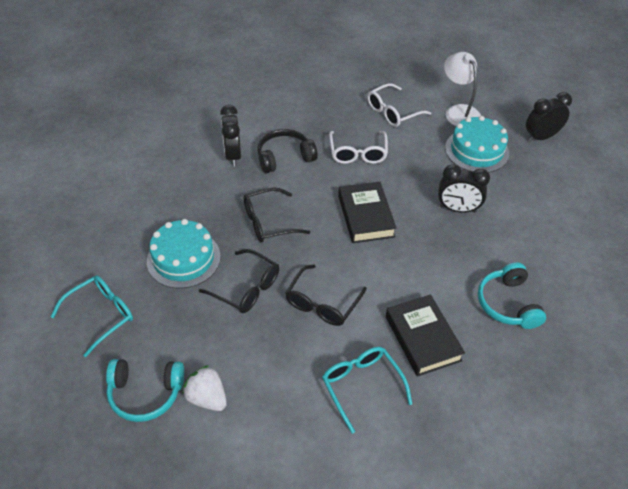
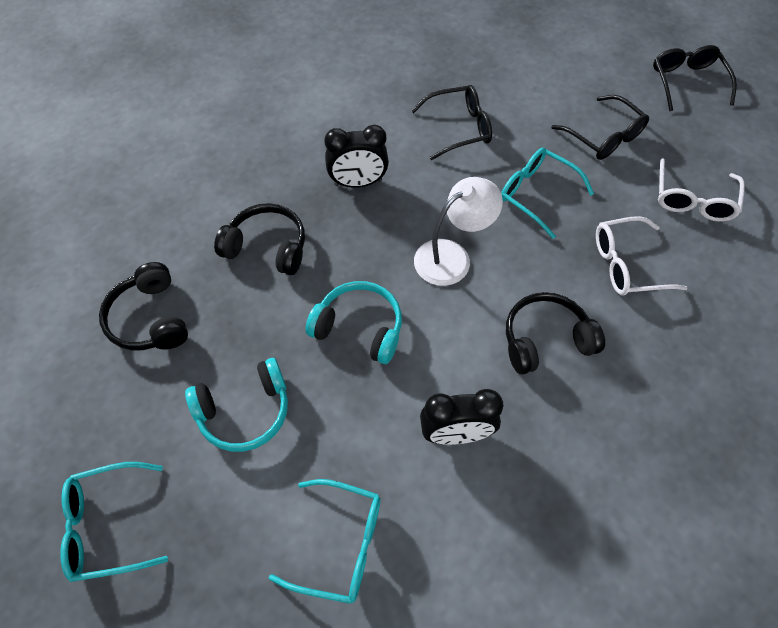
black book: [338,182,397,243] [386,294,465,377] = 2 -> none = 0
black clock: [220,105,241,167] [438,164,490,213] [526,92,572,142] = 3 -> [324,125,389,188] [420,389,503,445] = 2
black headphones: [257,129,318,173] = 1 -> [99,262,188,350] [214,203,305,275] [506,292,605,374] = 3
turquoise cake: [147,219,221,288] [445,116,509,173] = 2 -> none = 0
turquoise glasses: [51,276,133,357] [322,347,412,434] = 2 -> [60,462,168,582] [269,479,380,604] [501,148,594,239] = 3
white strawberry: [182,365,227,411] = 1 -> none = 0

